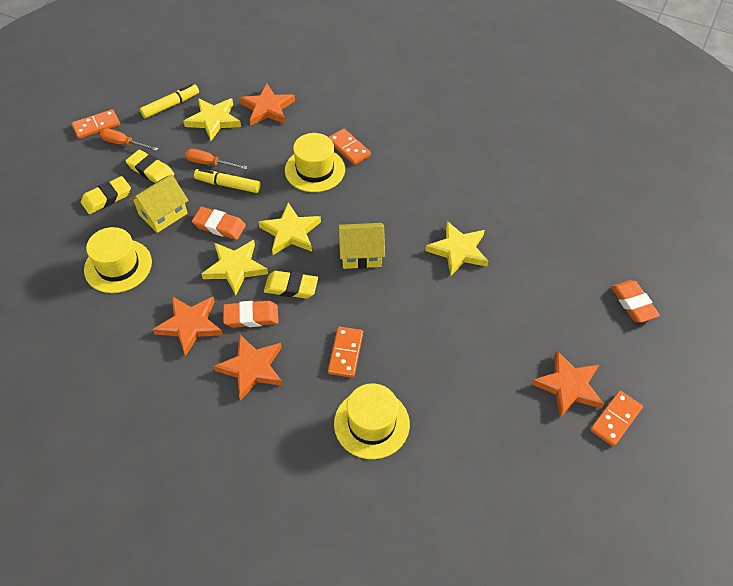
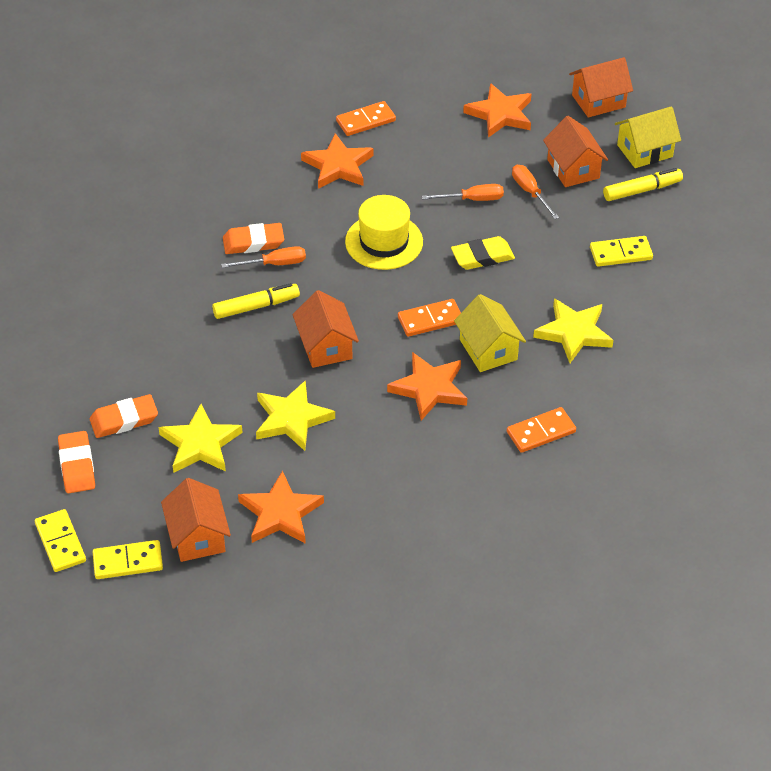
orange domino: [72,109,120,139] [328,327,363,378] [329,129,371,165] [590,391,643,447] = 4 -> [336,101,396,136] [398,299,461,337] [507,407,576,453] = 3
orange house: none = 0 -> [161,478,231,562] [292,290,359,368] [543,116,608,187] [569,57,633,118] = 4
orange screwdriver: [100,128,158,151] [185,149,247,169] = 2 -> [221,246,306,268] [422,184,504,201] [512,165,559,219] = 3
yellow domino: none = 0 -> [35,509,86,572] [92,540,163,579] [590,236,653,267] = 3
yellow eraser: [81,176,131,214] [126,150,174,183] [264,271,318,299] = 3 -> [451,236,515,270] = 1
yellow hat: [84,227,152,293] [285,133,345,192] [334,383,410,459] = 3 -> [345,195,423,270] = 1
yellow star: [183,98,241,141] [202,240,268,295] [258,203,321,255] [425,221,489,276] = 4 -> [158,404,243,473] [256,381,335,451] [533,298,613,363] = 3

